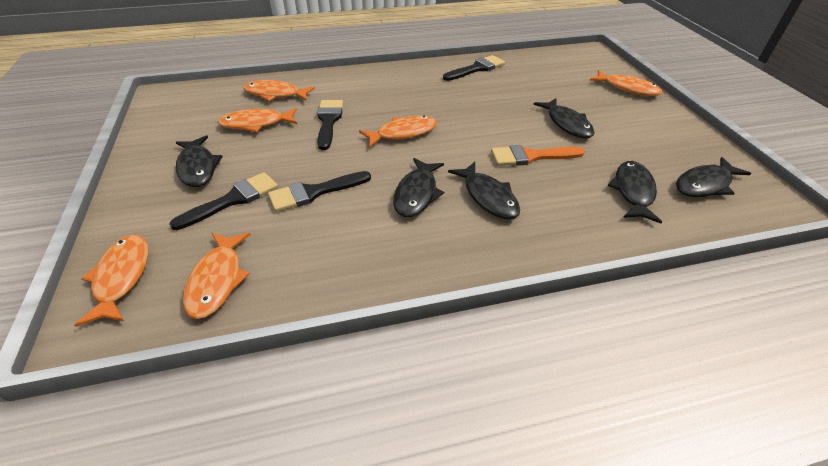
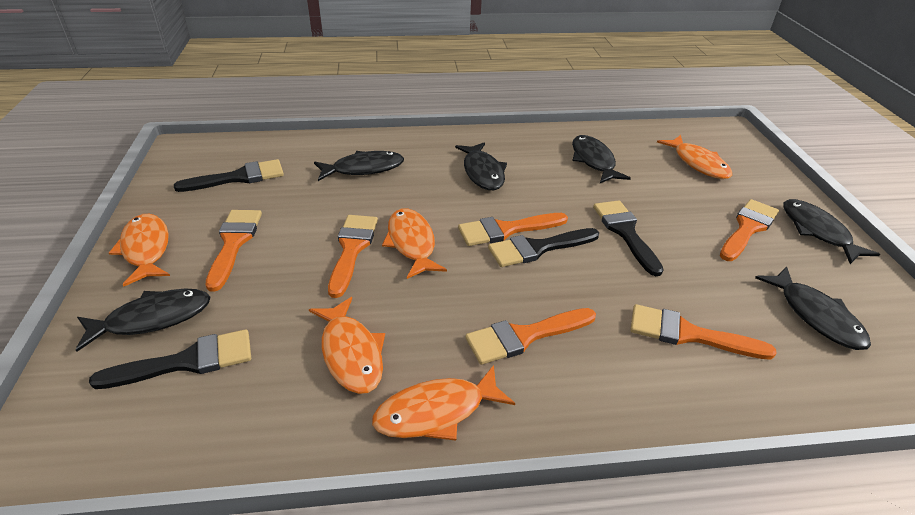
orange brush: [491,145,585,166] = 1 -> [205,210,262,292] [328,215,378,298] [458,213,568,246] [465,308,596,365] [630,304,777,360] [720,199,779,261] = 6
orange fish: [74,234,148,327] [183,233,251,319] [218,108,297,132] [243,80,315,101] [359,116,437,147] [589,70,662,96] = 6 -> [109,214,170,287] [309,297,385,394] [372,365,515,441] [382,208,447,279] [657,135,732,179] = 5

